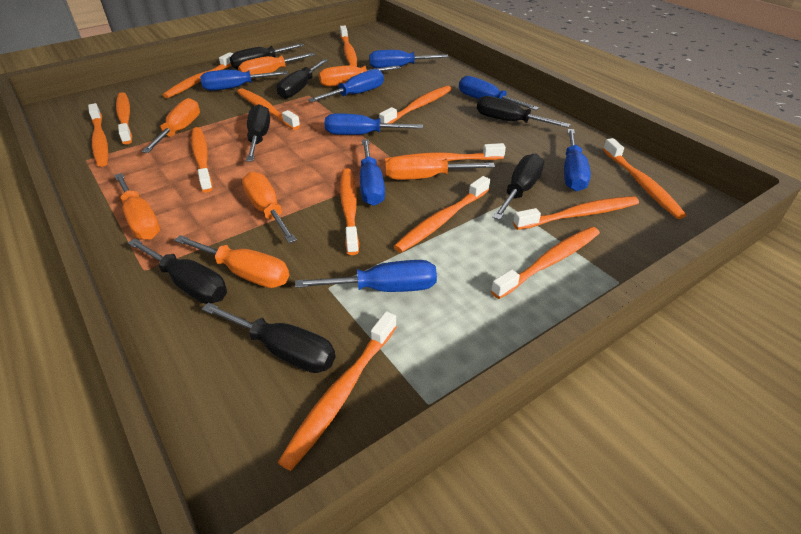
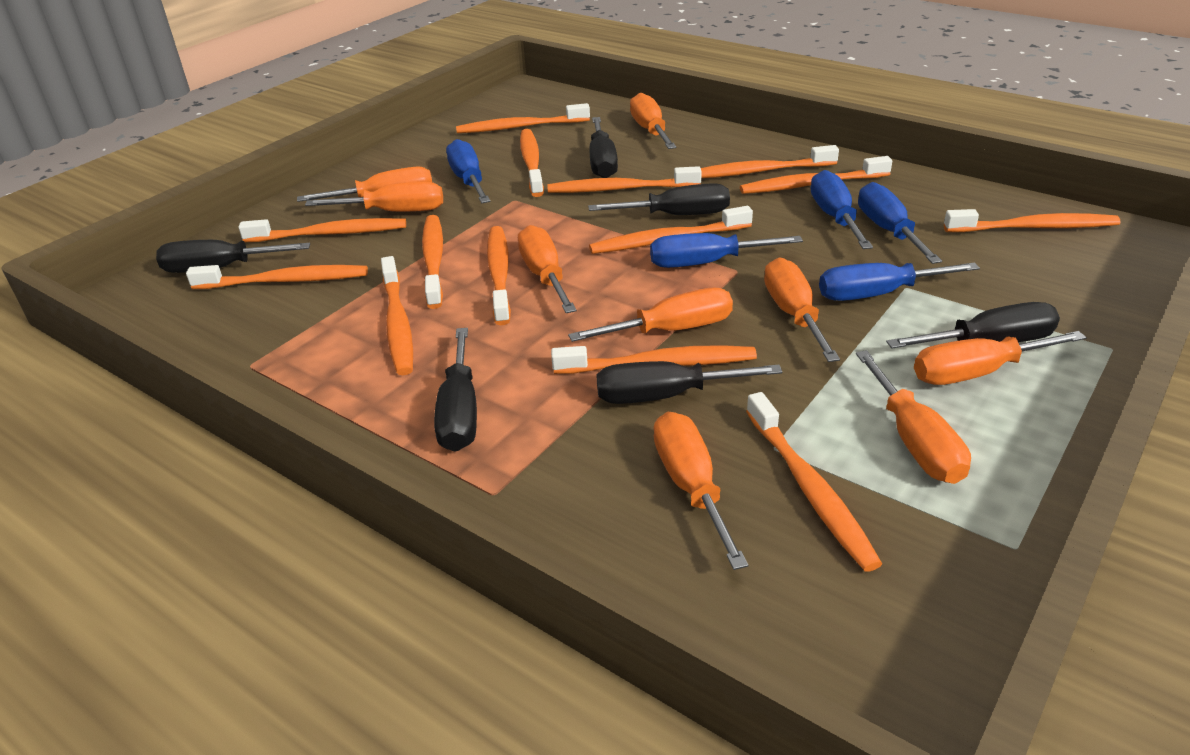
black screwdriver: [128,238,227,304] [202,302,336,373] [230,43,304,69] [246,104,270,162] [276,59,328,99] [477,96,571,128] [492,154,544,220] = 7 -> [156,240,310,273] [434,328,477,452] [588,183,730,215] [589,117,618,178] [596,361,782,404] [886,302,1060,349] = 6
blue screwdriver: [200,70,288,91] [295,260,437,292] [308,69,384,103] [324,113,423,135] [360,139,385,206] [369,50,448,68] [459,76,539,111] [564,129,591,191] = 8 -> [446,139,490,203] [650,233,803,268] [811,170,873,249] [819,262,980,301] [858,182,942,264] = 5
orange screwdriver: [114,173,160,240] [142,98,200,153] [174,235,289,288] [238,53,315,79] [242,172,297,243] [319,65,401,87] [386,156,495,180] = 7 -> [297,166,432,202] [305,182,443,212] [518,225,577,313] [568,288,733,342] [630,92,677,149] [654,412,748,570] [764,257,840,362] [856,350,971,484] [914,331,1087,385] = 9

